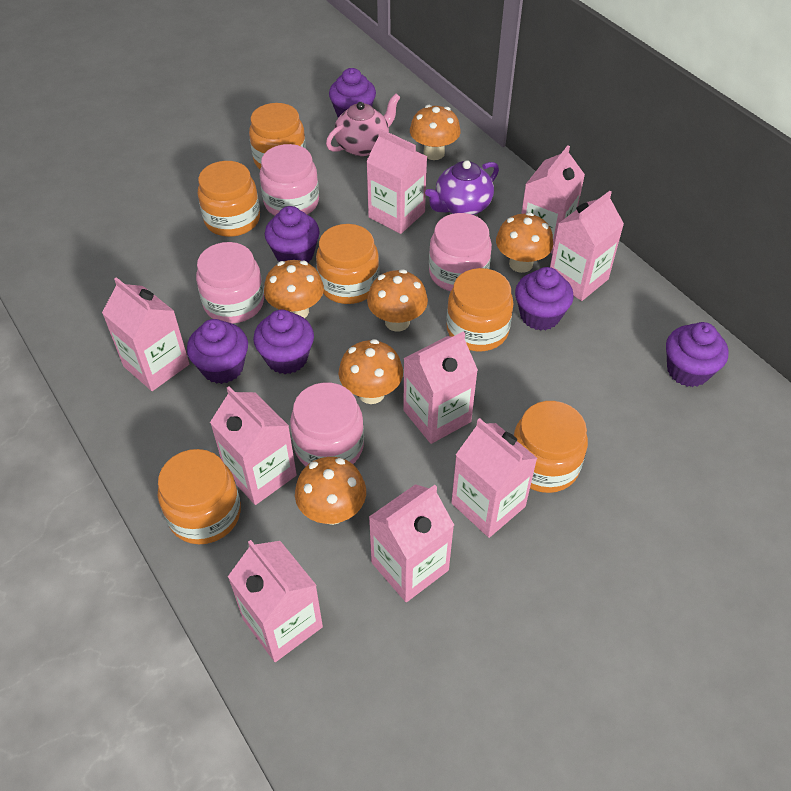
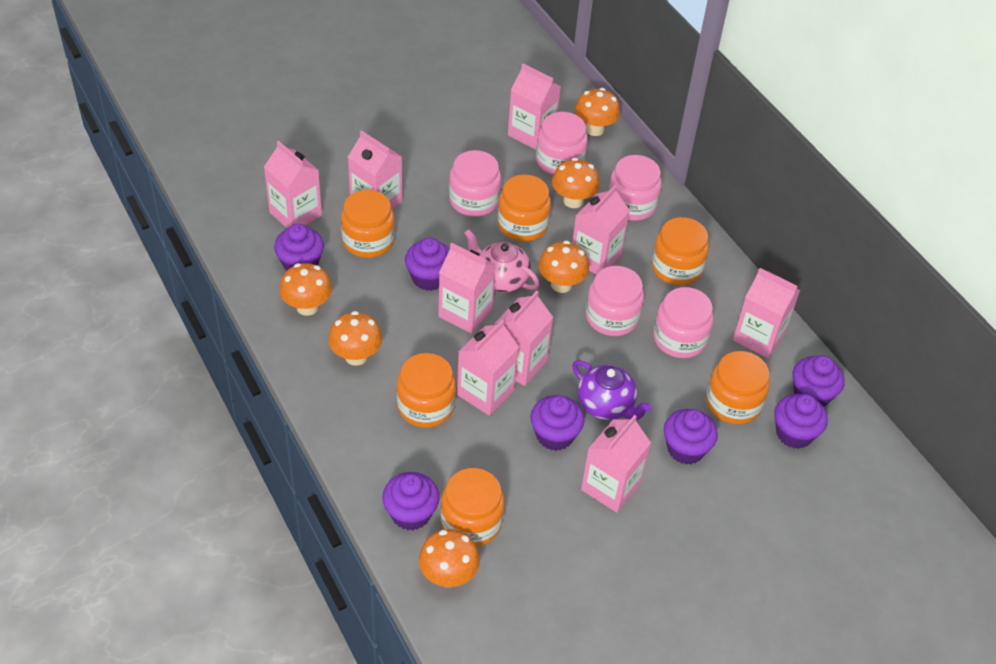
pink jar: [196,242,264,324] [260,144,319,216] [290,383,364,466] [429,213,492,291] = 4 -> [449,150,501,216] [536,112,588,175] [586,266,644,336] [608,155,662,221] [653,287,713,358] = 5
purple cupcake: [187,319,248,384] [253,310,314,374] [265,206,320,263] [329,68,376,118] [515,267,574,331] [666,322,728,387] = 6 -> [274,224,324,271] [382,472,440,530] [405,238,450,291] [531,395,584,451] [664,409,718,465] [774,394,828,449] [792,355,845,407] = 7

